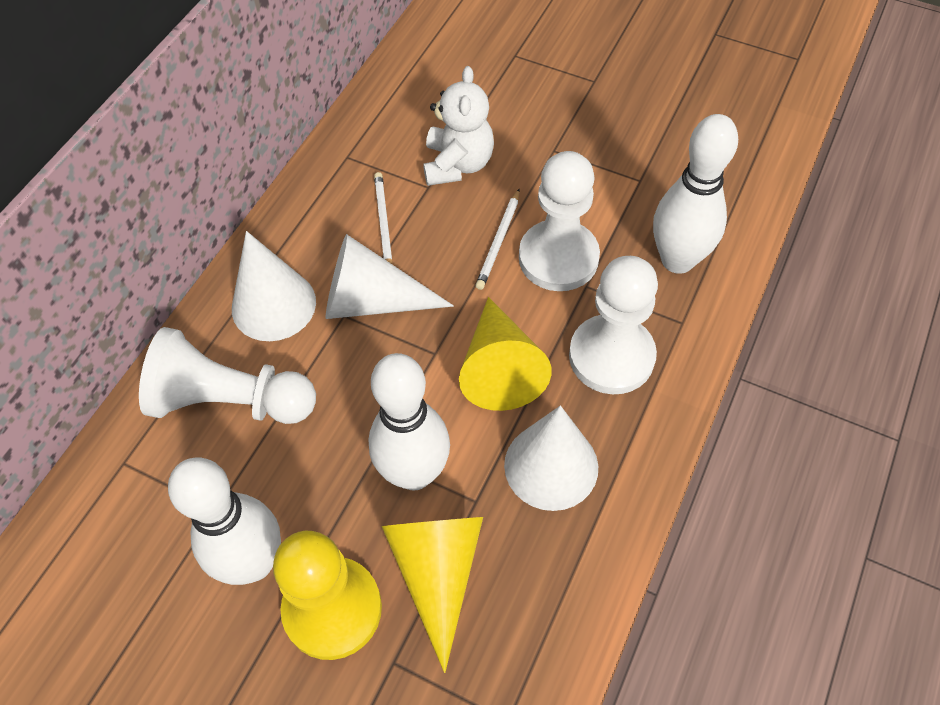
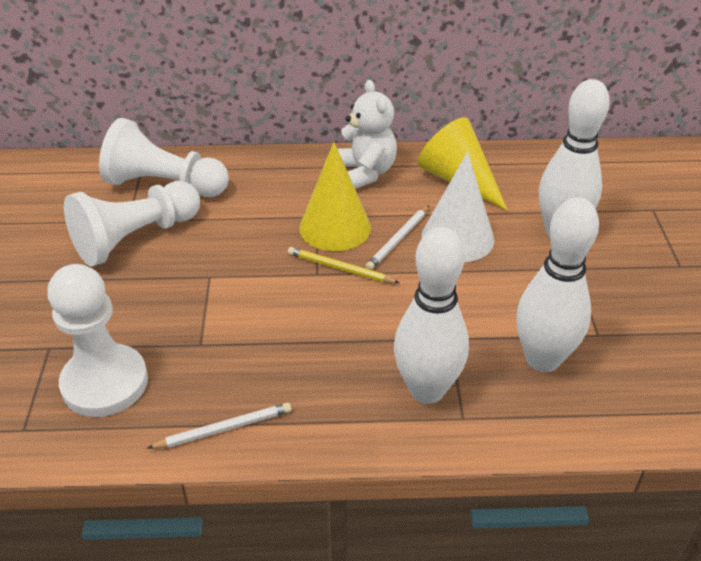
white cone: [232,231,316,341] [325,234,454,319] [504,405,598,511] = 3 -> [421,152,494,262] = 1
yellow pawn: [273,531,382,660] = 1 -> none = 0
yellow pencil: none = 0 -> [288,247,399,283] = 1

